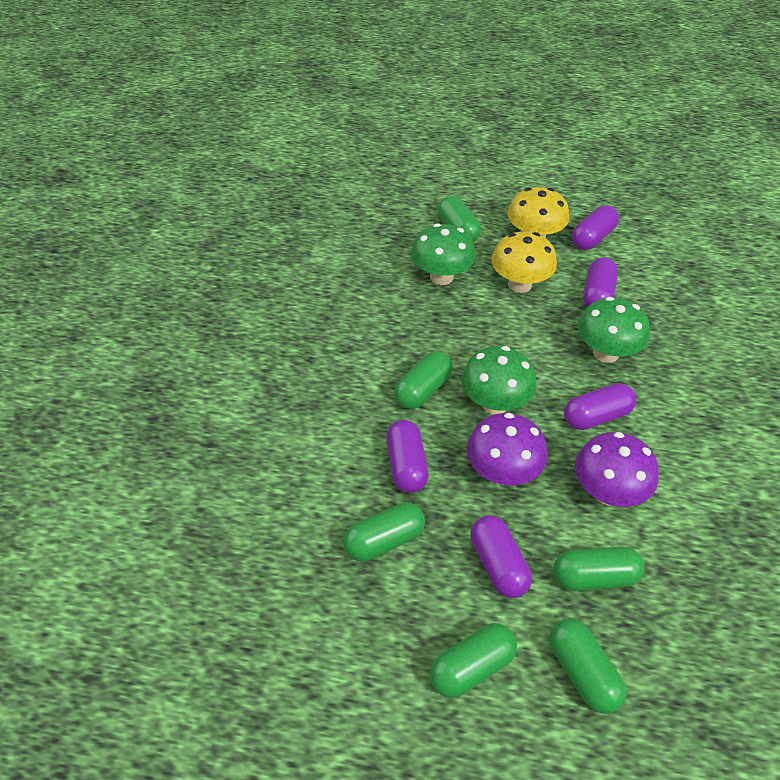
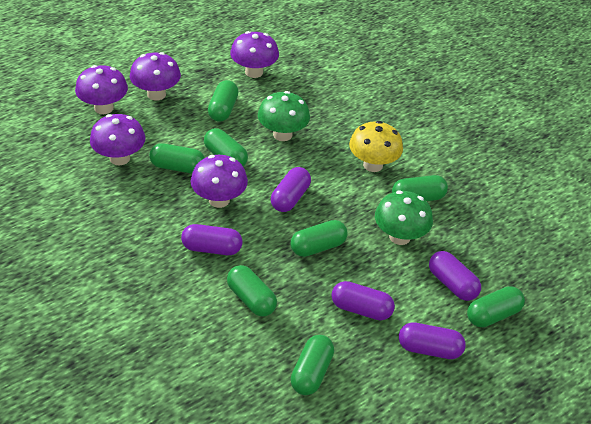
green capsule: [343,502,425,562] [394,351,453,409] [429,623,517,698] [438,196,481,242] [549,618,626,714] [553,546,644,591] = 6 -> [149,143,205,173] [204,128,248,166] [208,80,239,122] [227,265,277,317] [291,220,348,257] [291,335,334,395] [392,175,448,201] [467,286,525,327] = 8
green mushroom: [411,223,476,285] [461,346,537,414] [578,297,650,363] = 3 -> [258,91,310,141] [375,190,433,245] = 2
purple mushroom: [467,413,548,485] [575,432,659,507] = 2 -> [75,65,128,114] [90,114,145,166] [130,52,181,101] [190,155,248,208] [230,31,279,78] = 5
yellow mushroom: [491,232,557,293] [508,187,569,238] = 2 -> [349,121,403,172] = 1

